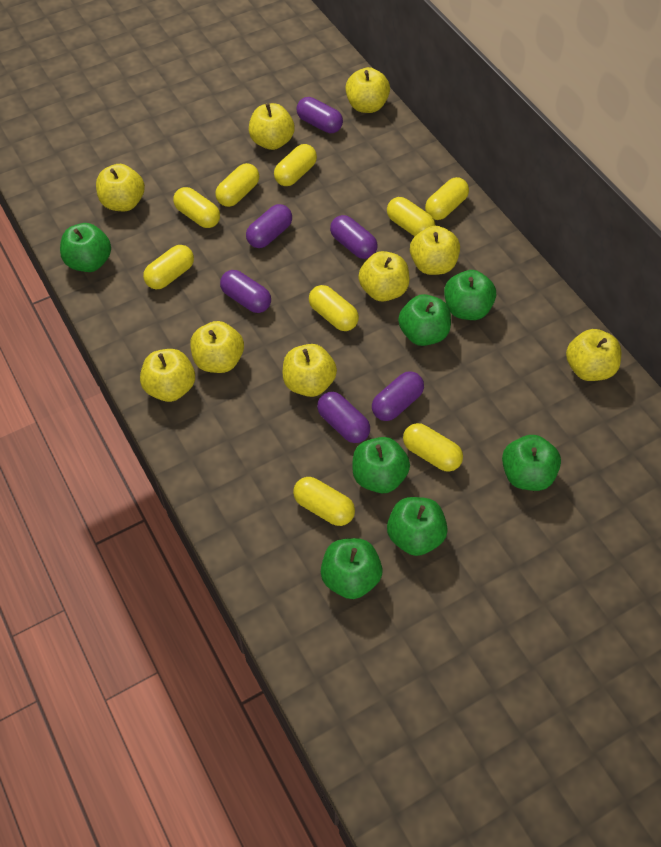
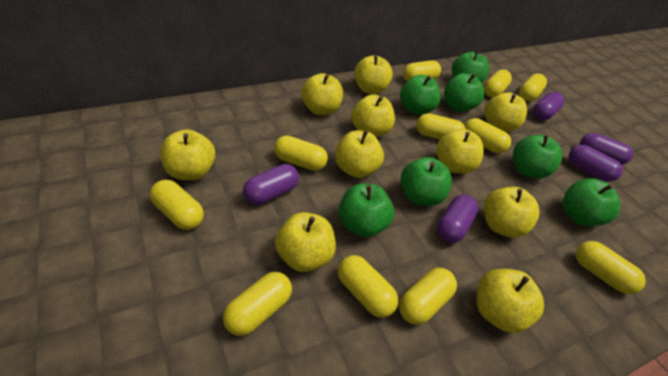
purple capsule: [220,270,271,313] [246,204,292,248] [297,97,343,133] [317,392,370,443] [330,215,378,259] [372,371,424,421] = 6 -> [243,164,299,205] [437,194,478,243] [533,92,565,120] [568,145,623,182] [580,133,633,165] = 5
yellow apple: [96,164,145,211] [140,349,195,402] [190,321,244,373] [249,103,294,150] [282,344,337,397] [345,67,390,113] [358,251,409,301] [410,226,460,275] [566,329,621,381] = 9 -> [160,129,215,180] [275,212,336,272] [301,73,343,115] [335,130,384,178] [351,94,395,137] [354,55,393,94] [436,129,484,174] [477,269,544,333] [484,92,527,132] [484,187,540,238] = 10
yellow capsule: [143,245,194,290] [173,187,220,228] [215,163,259,207] [274,144,317,186] [293,477,355,526] [309,285,359,331] [387,197,435,236] [403,423,463,472] [425,177,469,220] = 9 -> [150,179,204,230] [223,272,292,336] [274,136,328,171] [338,255,398,318] [399,268,457,325] [403,60,441,81] [416,113,466,140] [464,118,511,153] [484,69,512,98] [519,74,547,101] [576,241,646,294] = 11

